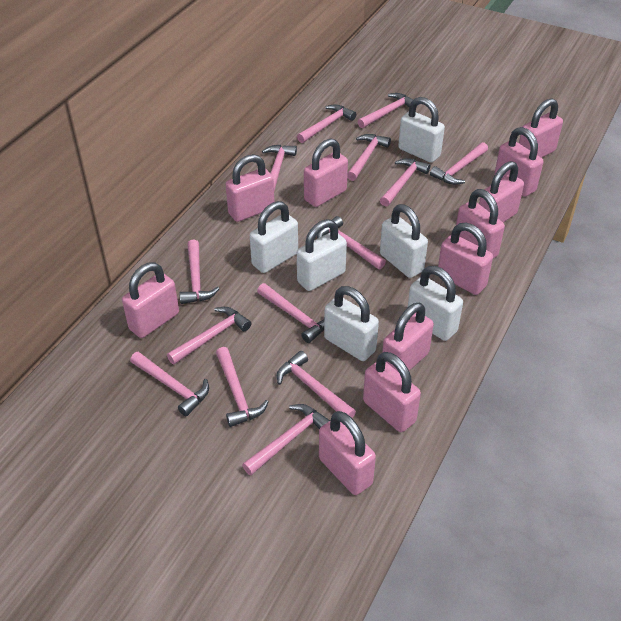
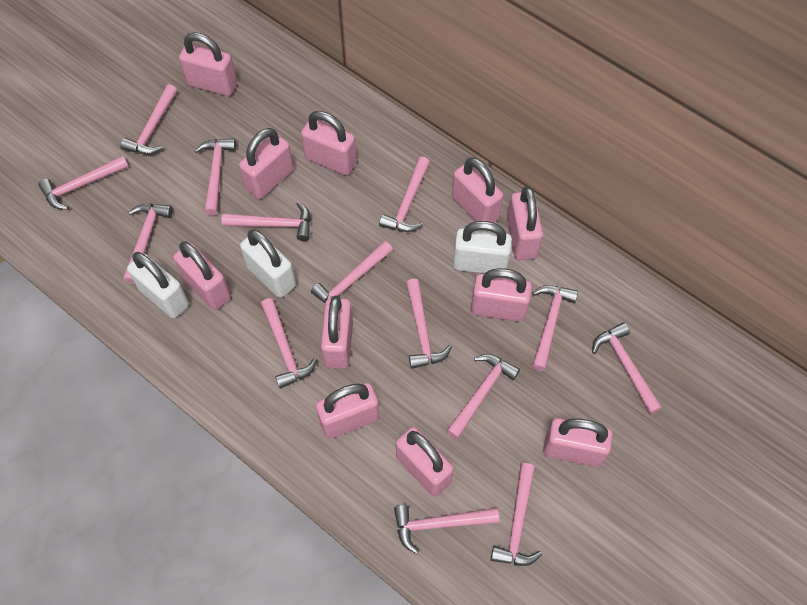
white padlock: [250,201,298,273] [297,219,347,291] [324,286,379,361] [380,204,428,278] [398,97,445,163] [408,266,463,341] = 6 -> [127,252,189,318] [240,229,296,298] [453,221,512,274] = 3

